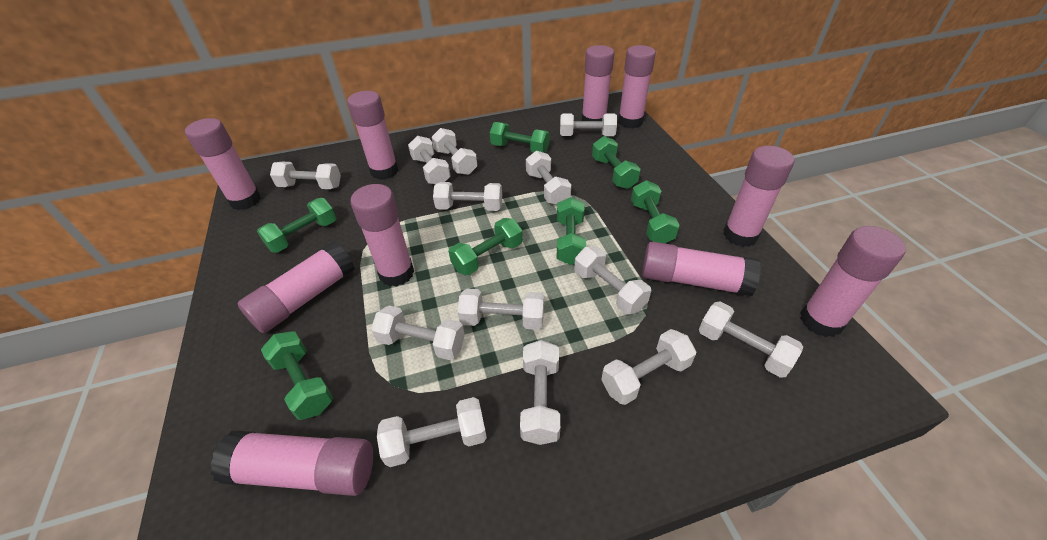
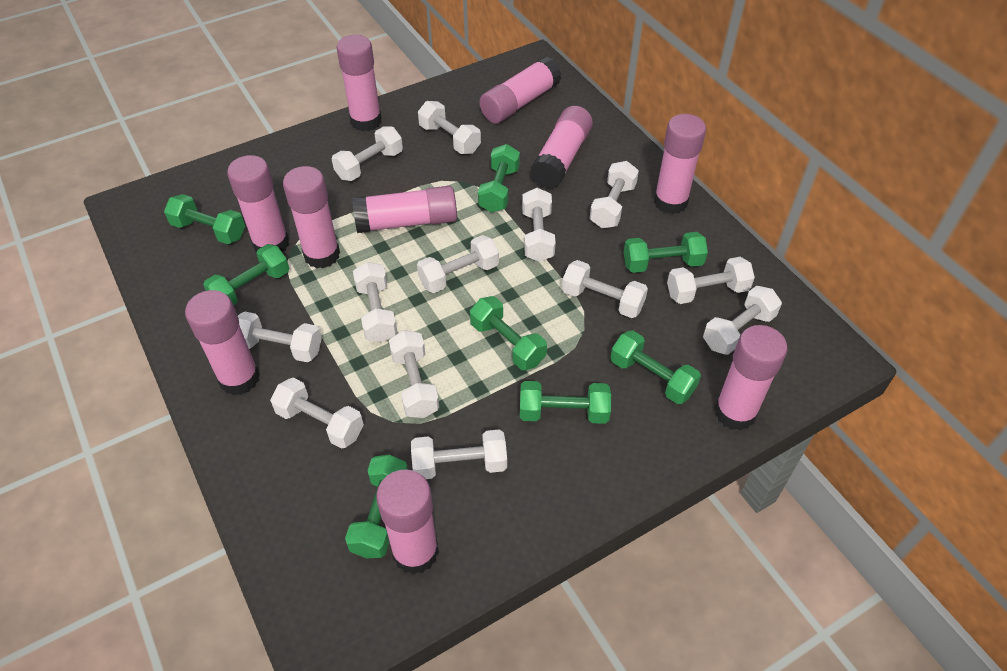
green dumbbell: [257,198,336,253] [261,331,333,420] [449,218,523,275] [490,122,550,153] [557,197,587,265] [592,136,640,189] [631,180,680,243] = 7 -> [164,194,245,244] [203,244,289,306] [345,454,408,558] [470,296,547,370] [478,144,520,213] [520,381,611,424] [610,330,701,404] [624,232,708,273] = 8

